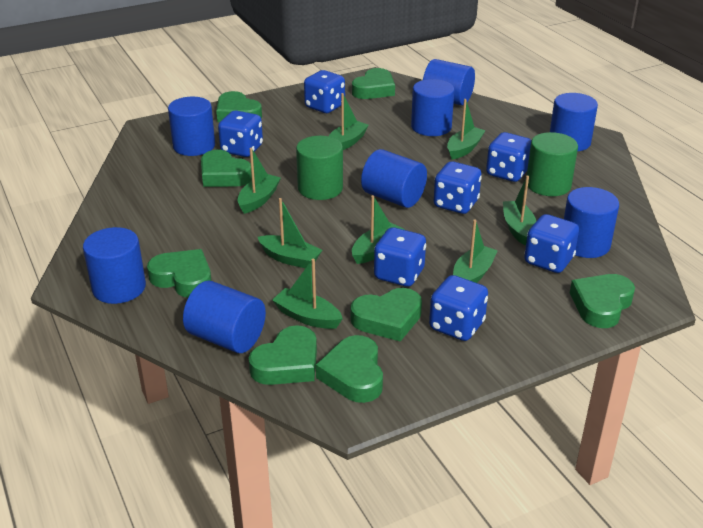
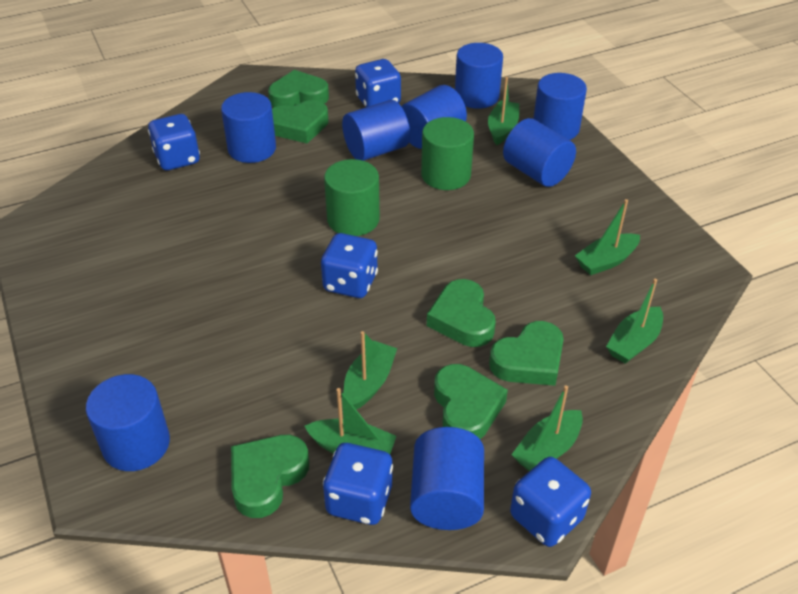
blue dice: [218,110,263,157] [304,70,345,113] [374,227,426,287] [429,275,488,341] [434,161,482,214] [486,132,532,182] [524,214,579,273] = 7 -> [148,114,200,170] [321,233,378,298] [323,443,393,525] [355,59,401,107] [510,457,591,547] = 5
green boat: [238,148,281,214] [258,198,322,268] [272,259,343,329] [329,93,369,150] [352,195,405,264] [447,99,486,160] [453,220,498,283] [503,176,536,246] = 8 -> [305,388,397,454] [344,331,397,409] [488,77,519,145] [511,385,583,471] [575,199,640,275] [606,278,663,364] = 6
green heart: [147,249,212,298] [201,150,252,187] [216,91,262,122] [249,325,317,385] [316,335,383,403] [351,288,422,342] [352,68,395,99] [570,274,635,328] = 8 -> [231,435,309,518] [268,70,329,107] [272,100,328,143] [427,279,496,347] [434,364,508,439] [489,321,564,386] = 6

